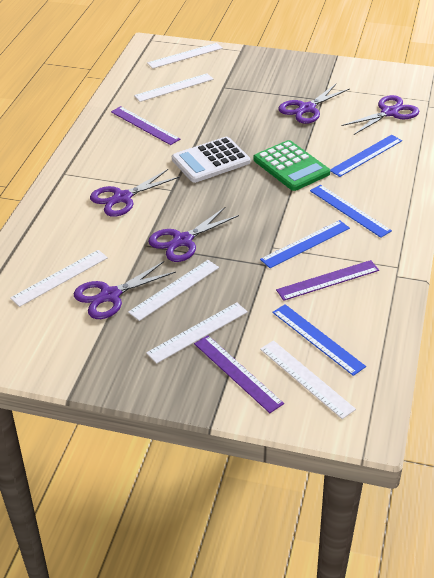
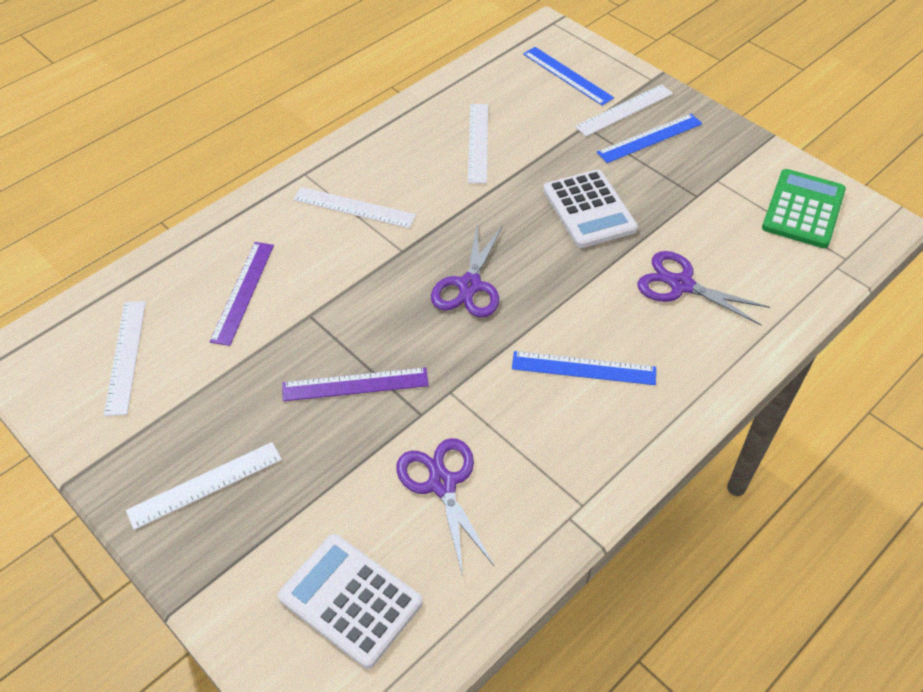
blue ruler: [260,220,350,268] [272,304,366,376] [310,185,392,238] [330,135,402,177] = 4 -> [512,351,656,385] [523,47,614,106] [597,114,702,163] = 3
purple ruler: [111,106,180,145] [194,335,284,413] [276,260,379,301] = 3 -> [209,242,274,346] [282,367,429,401] = 2
purple scissors: [74,261,176,319] [90,169,179,217] [148,207,239,262] [278,84,349,124] [342,95,419,135] = 5 -> [396,438,495,576] [431,225,503,318] [637,251,770,326] = 3
white calculator: [172,137,250,183] = 1 -> [278,534,423,669] [543,170,638,248] = 2
white ruler: [10,250,108,307] [128,260,219,321] [134,73,214,102] [146,302,248,364] [147,43,223,69] [260,340,356,419] = 6 -> [104,301,146,416] [126,442,282,530] [293,187,416,228] [468,104,488,184] [575,84,673,137] = 5

